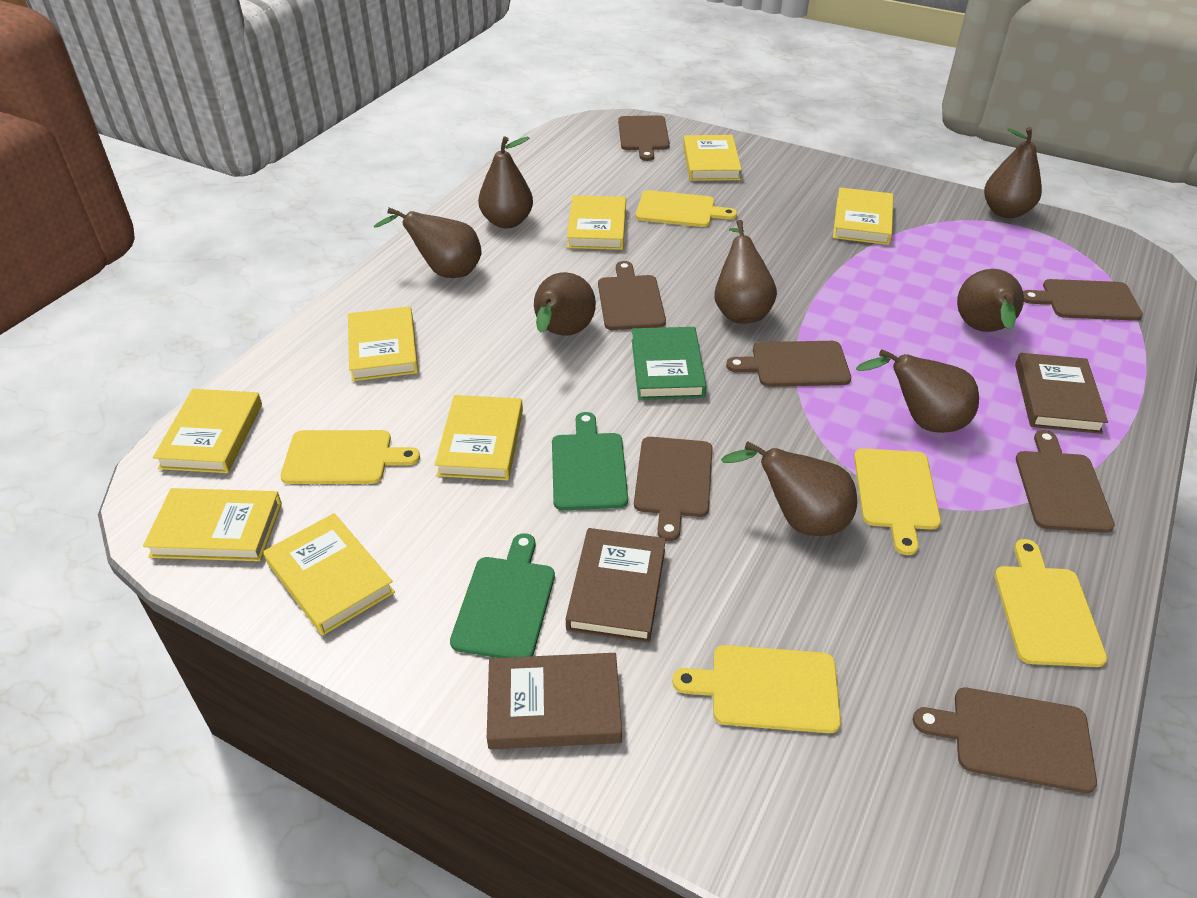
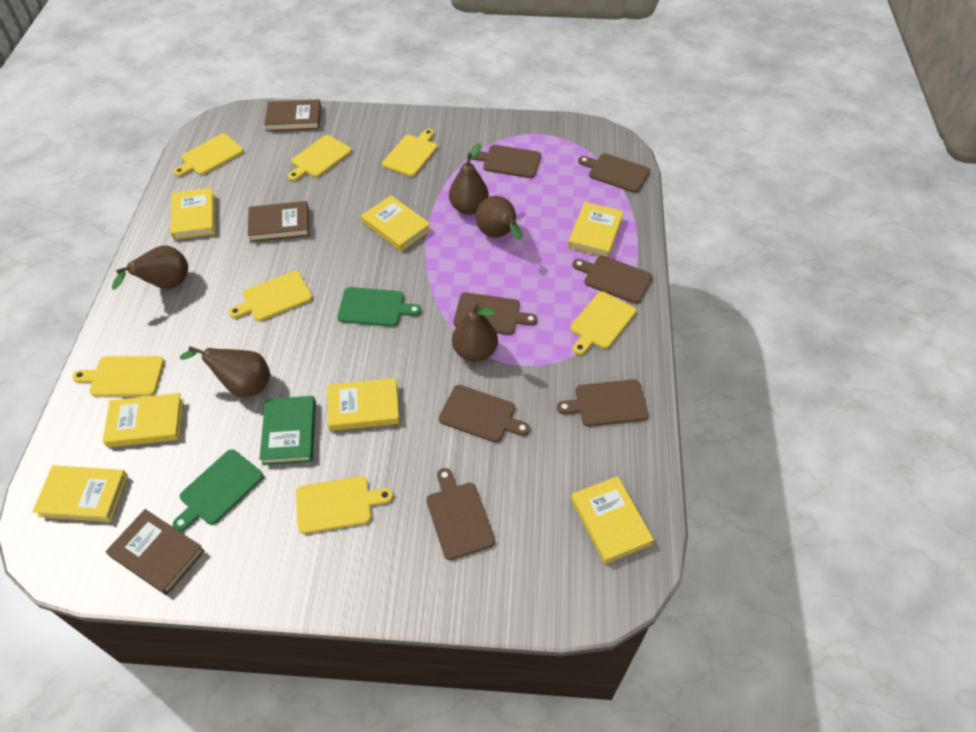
brown pear: [374,208,482,278] [478,136,533,228] [534,272,596,336] [714,220,777,323] [721,441,857,536] [856,349,979,433] [957,269,1024,332] [984,127,1042,218] = 8 -> [112,246,188,290] [180,346,270,397] [449,143,489,215] [452,303,498,362] [476,196,522,240] = 5
yellow book: [143,488,282,561] [153,389,262,473] [263,513,395,635] [348,306,418,381] [435,395,523,480] [567,195,626,250] [683,135,742,181] [833,187,893,245] = 8 -> [32,465,128,522] [103,393,183,448] [170,188,215,240] [327,378,400,431] [361,195,431,251] [568,202,624,257] [571,476,654,564] = 7
yellow cutting board: [280,430,420,484] [636,190,737,227] [672,645,841,733] [854,448,941,555] [994,539,1107,667] = 5 -> [72,356,164,396] [173,134,244,177] [229,271,313,321] [288,135,352,181] [296,476,393,534] [382,129,437,177] [570,291,636,355] = 7

